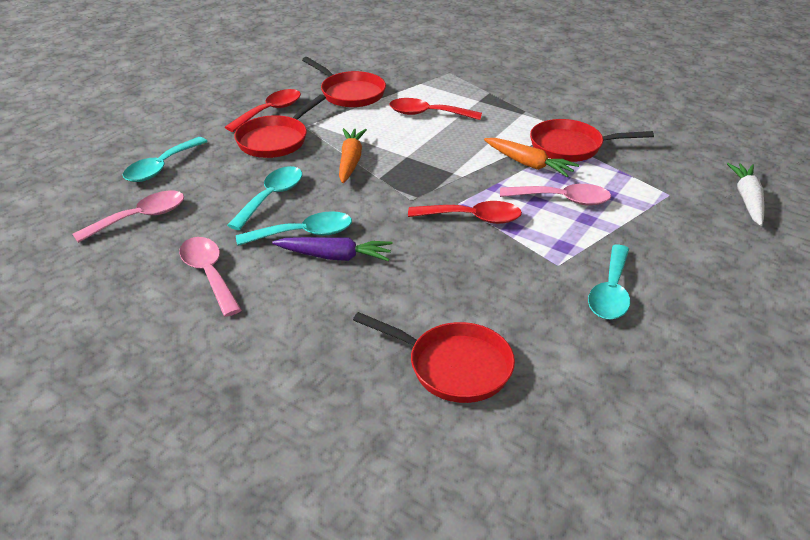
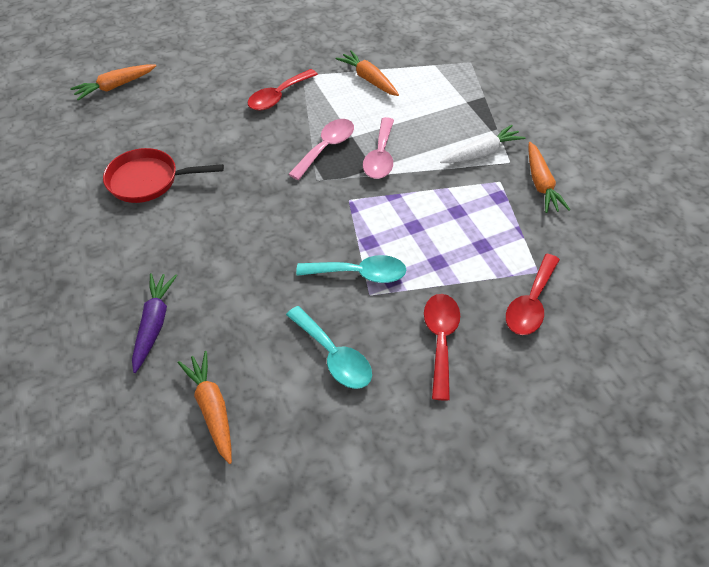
orange carrot: [339,128,367,183] [484,138,579,177] = 2 -> [70,64,156,101] [178,351,232,464] [336,50,399,96] [528,142,570,213] = 4
pink spoon: [73,191,184,243] [179,237,241,317] [500,184,611,206] = 3 -> [288,119,354,180] [363,117,394,179] = 2
red pan: [234,94,326,158] [302,57,386,107] [353,312,515,403] [530,119,654,162] = 4 -> [103,148,224,203] = 1
turquoise spoon: [123,137,208,182] [227,166,302,230] [236,211,352,246] [588,245,630,320] = 4 -> [286,306,372,389] [296,255,406,283] = 2

